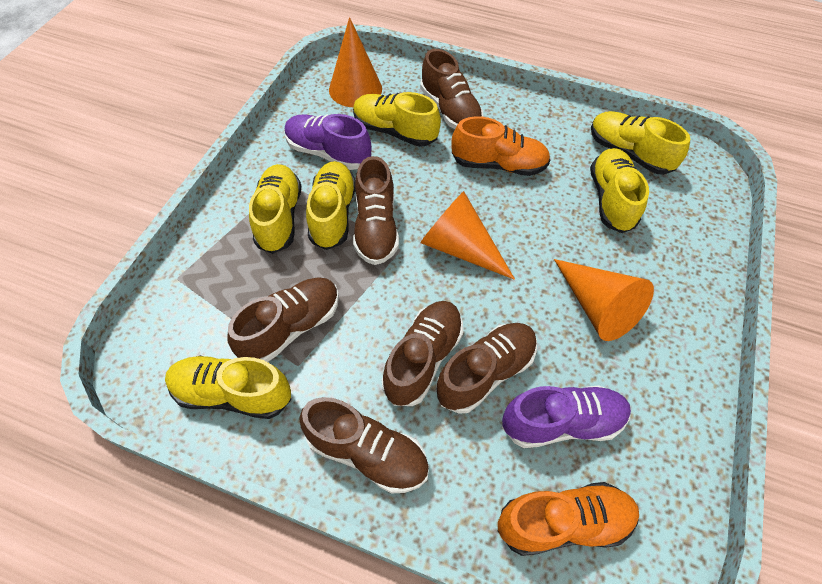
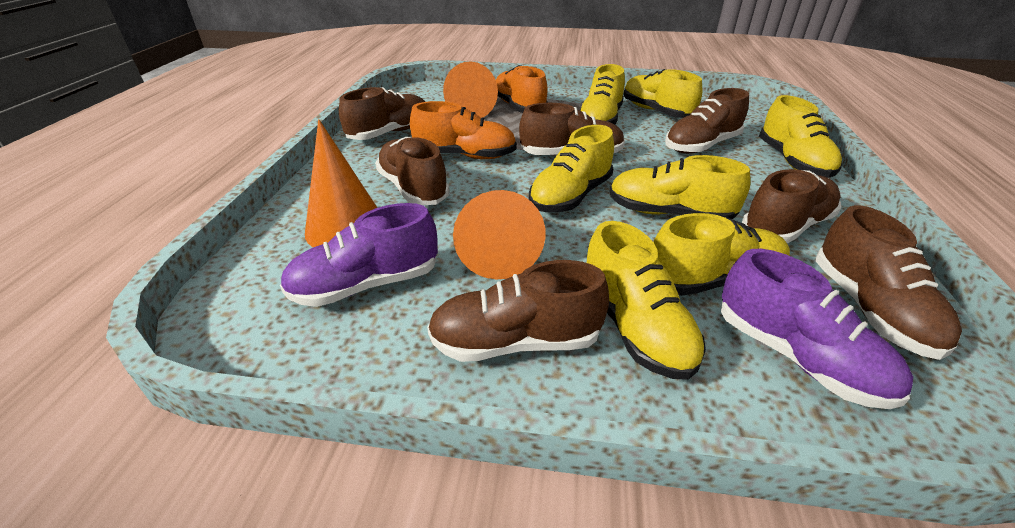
brown shoe: [227,277,339,362] [299,397,429,494] [353,156,399,265] [381,301,463,406] [420,49,483,129] [436,323,537,414] = 6 -> [339,87,425,140] [375,137,450,205] [427,260,609,362] [519,103,625,155] [665,88,749,154] [742,169,841,244] [816,205,962,360] = 7
yellow shoe: [165,356,291,419] [249,164,301,254] [306,161,356,250] [353,92,441,147] [590,148,649,233] [591,111,690,175] = 6 -> [529,125,614,212] [580,64,625,125] [587,221,706,380] [609,155,751,219] [624,69,702,118] [653,213,790,296] [759,95,842,178] = 7

